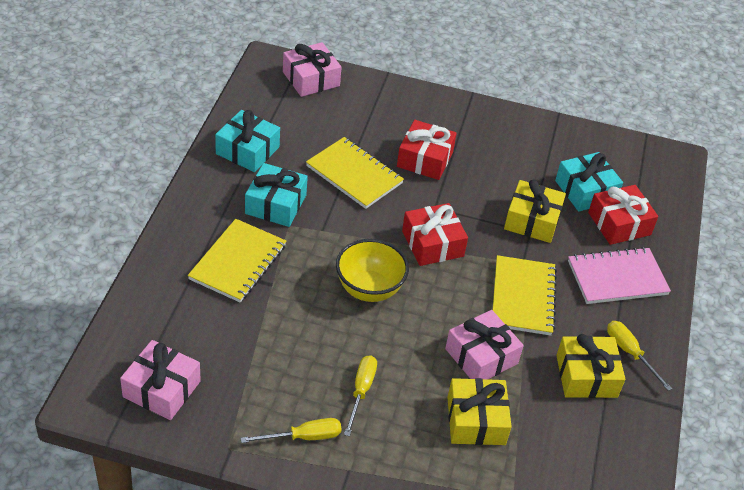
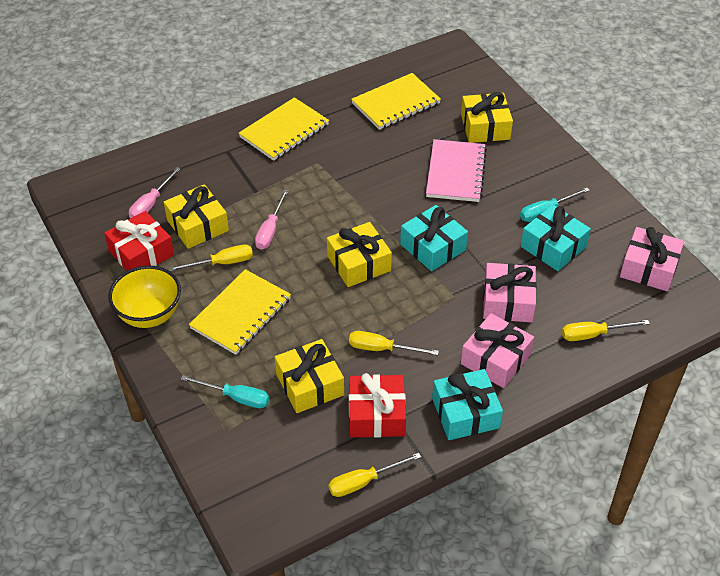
pink screwdriver: none = 0 -> [129,167,181,218] [255,189,288,250] = 2
red gift: [397,120,457,180] [402,203,468,266] [588,185,658,245] = 3 -> [104,211,174,271] [349,373,406,437] = 2
turquoise screwdriver: none = 0 -> [181,375,269,408] [520,187,590,222] = 2
yellow gift: [447,378,512,445] [504,180,566,243] [556,334,625,398] = 3 -> [164,184,229,249] [275,339,344,413] [327,222,392,287] [461,92,513,143] = 4
yellow screwdriver: [241,418,342,443] [344,355,377,436] [607,321,672,391] = 3 -> [169,244,253,271] [329,453,421,497] [349,331,439,355] [562,320,650,341] = 4

